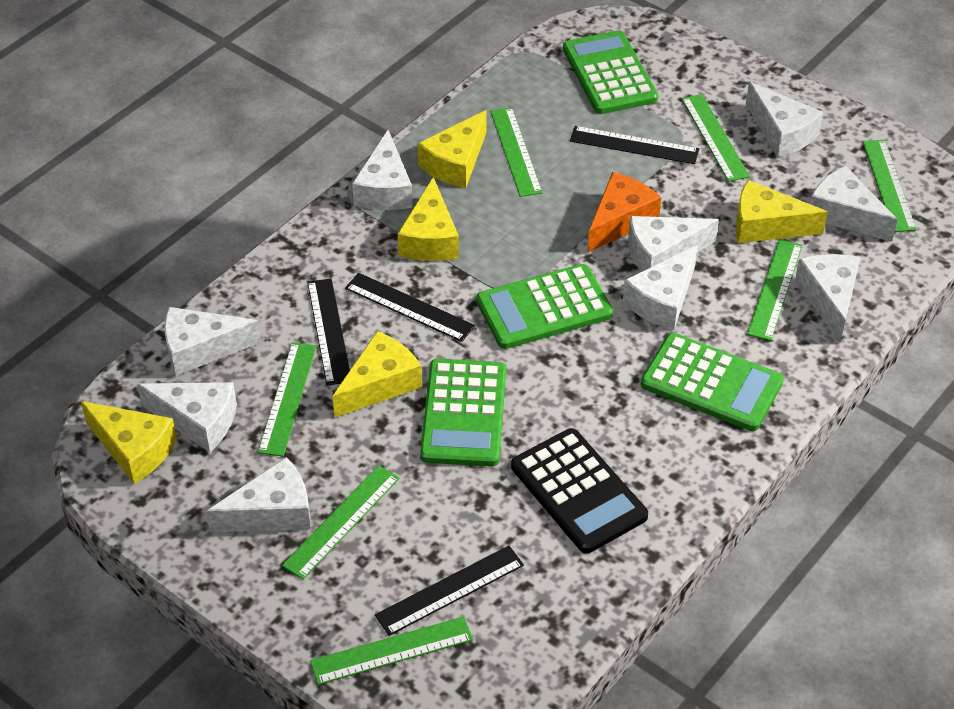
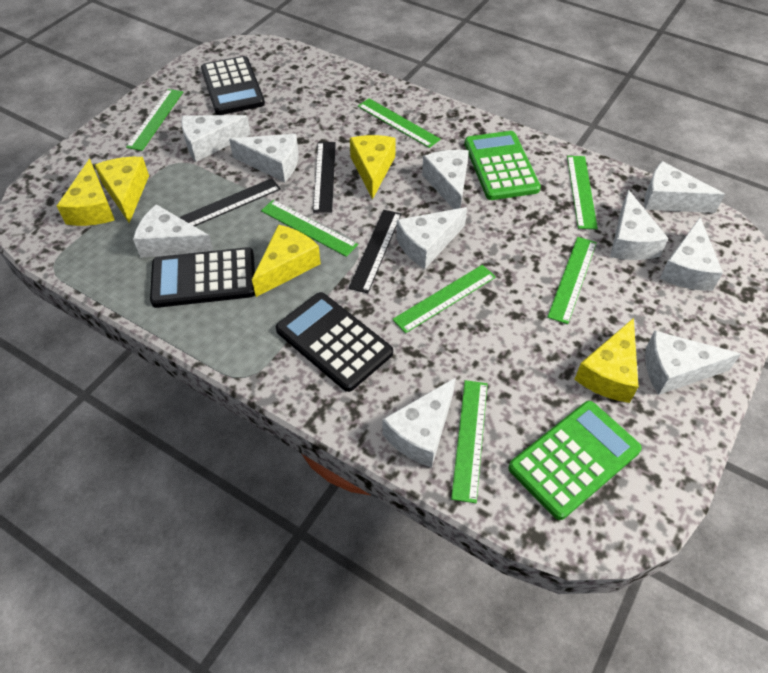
black calculator: [511,428,648,554] = 1 -> [150,247,255,308] [201,56,265,115] [276,292,393,392] = 3
black ruler: [307,278,350,386] [345,273,475,342] [375,546,524,636] [570,126,699,164] = 4 -> [179,178,281,227] [313,142,336,213] [349,210,401,293] = 3
green calculator: [420,359,506,467] [476,264,613,349] [563,31,658,114] [641,333,784,431] = 4 -> [464,131,541,200] [508,401,642,520] = 2
orange cheese: [588,172,662,252] = 1 -> none = 0
white cheese: [137,382,237,452] [165,307,261,376] [206,457,311,532] [352,130,413,210] [623,245,698,330] [628,216,719,272] [746,82,823,157] [795,254,861,342] [810,166,897,242] = 9 -> [133,204,214,258] [181,115,251,162] [229,134,299,182] [383,378,456,467] [396,207,467,269] [422,150,469,209] [610,190,669,260] [644,161,725,213] [645,331,741,395] [660,217,723,291] = 10

